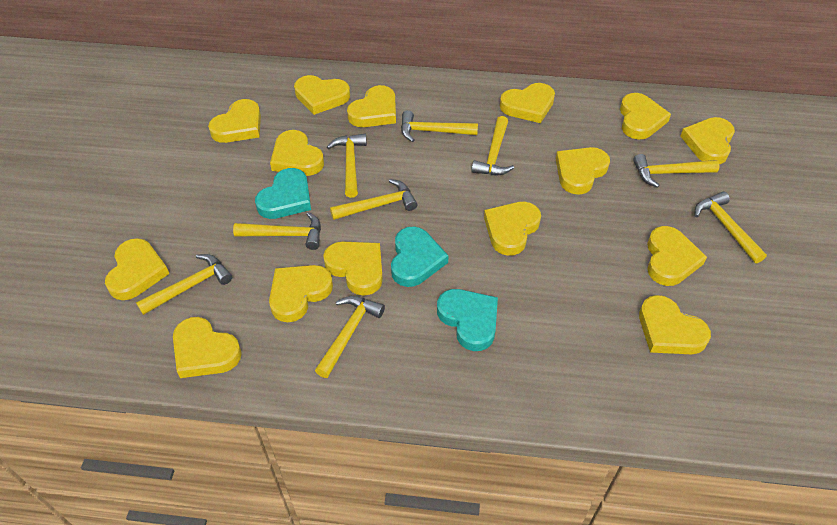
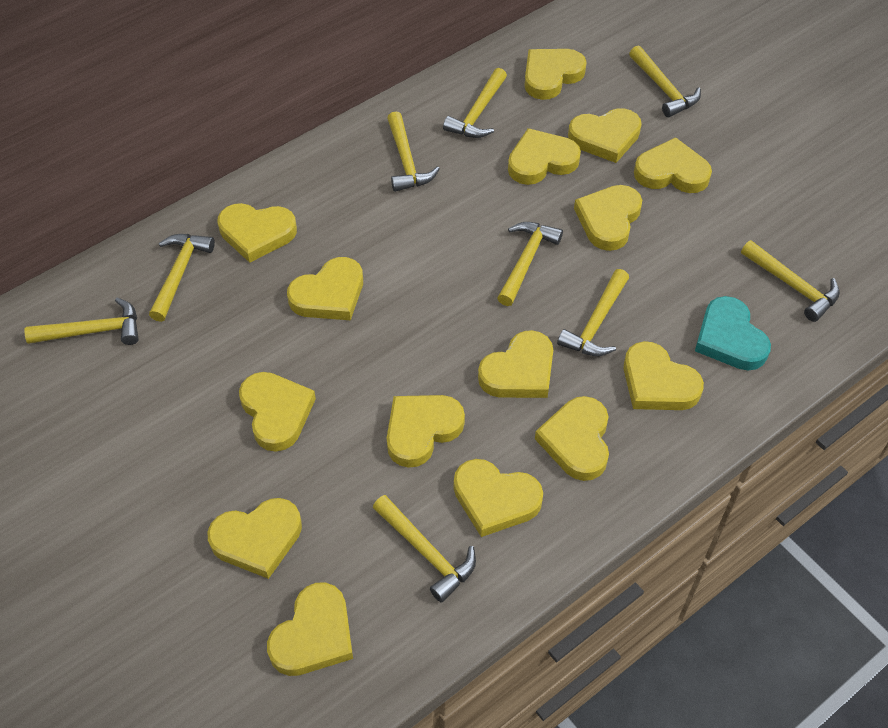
turquoise heart: [255,168,311,219] [391,226,449,287] [437,289,498,351] = 3 -> [695,296,771,371] = 1

